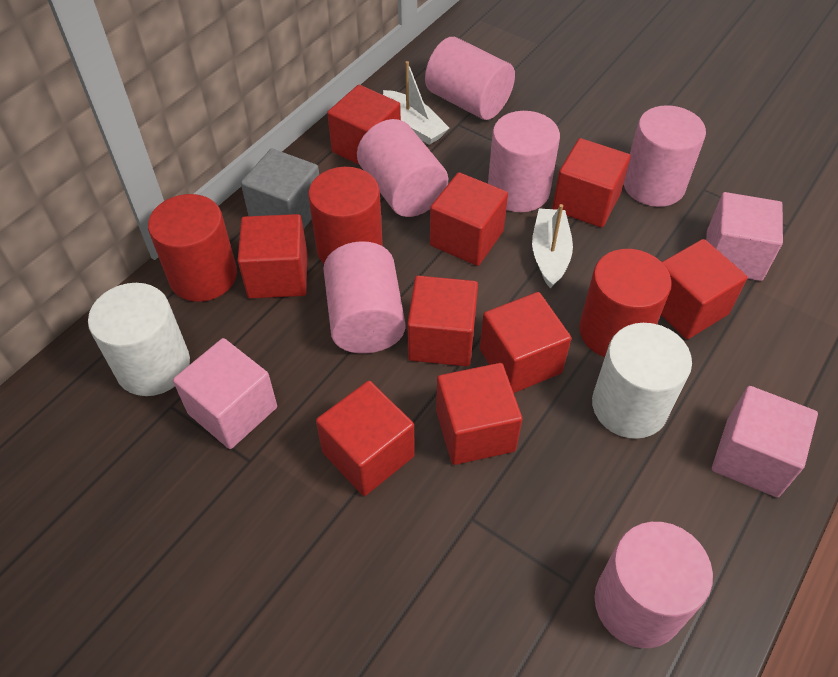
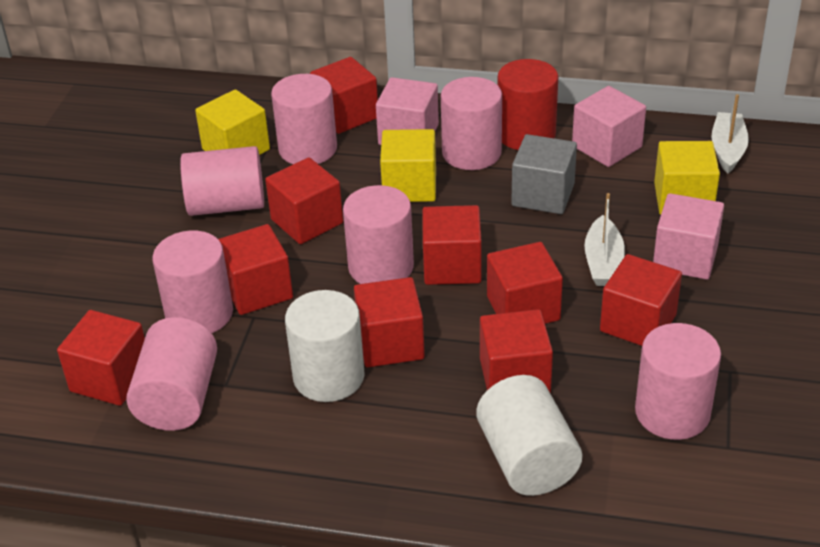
pink cylinder: [323,241,405,353] [357,119,448,217] [425,37,515,120] [488,111,560,212] [594,522,713,648] [624,105,706,207] = 6 -> [126,317,217,431] [152,231,233,333] [180,146,264,216] [271,74,337,164] [343,185,414,284] [441,77,502,170] [635,323,721,440] = 7
red cylinder: [148,194,237,302] [308,167,383,263] [579,249,672,357] = 3 -> [497,59,558,150] = 1
yellow cube: none = 0 -> [195,90,270,155] [380,129,436,202] [654,141,720,215] = 3

